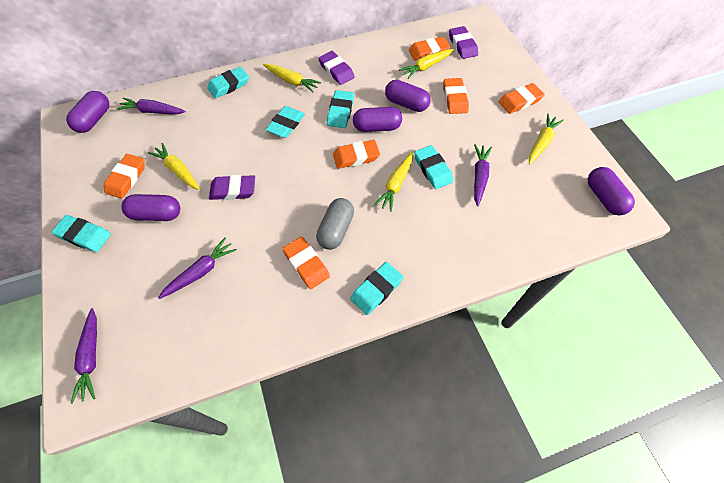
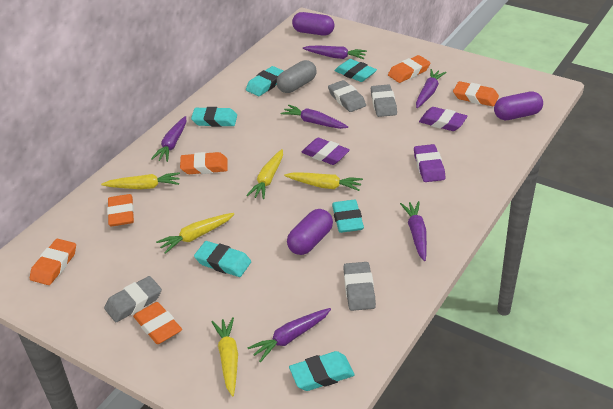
grey eraser: none = 0 -> [104,276,162,322] [328,80,366,112] [343,262,376,311] [371,84,397,117] = 4
purple capsule: [66,91,109,133] [121,194,180,221] [353,107,402,132] [385,80,431,112] [588,167,635,215] = 5 -> [287,209,333,255] [292,12,335,36] [494,91,543,120] = 3
purple carrot: [70,308,97,404] [117,98,186,114] [158,238,237,299] [474,144,492,206] = 4 -> [151,116,186,162] [247,308,331,363] [281,105,348,129] [302,46,367,59] [400,201,427,261] [416,69,446,108] = 6

